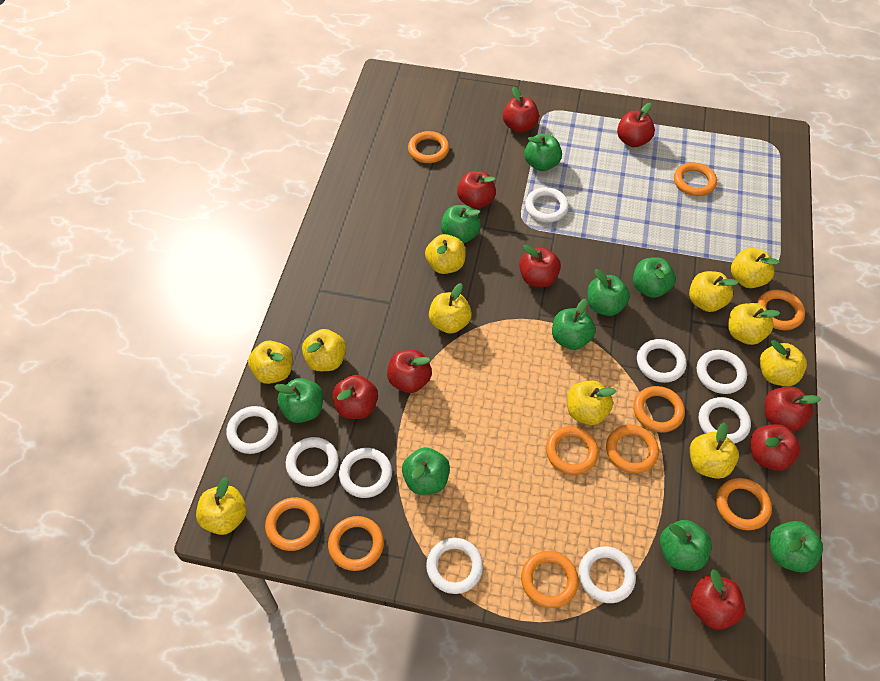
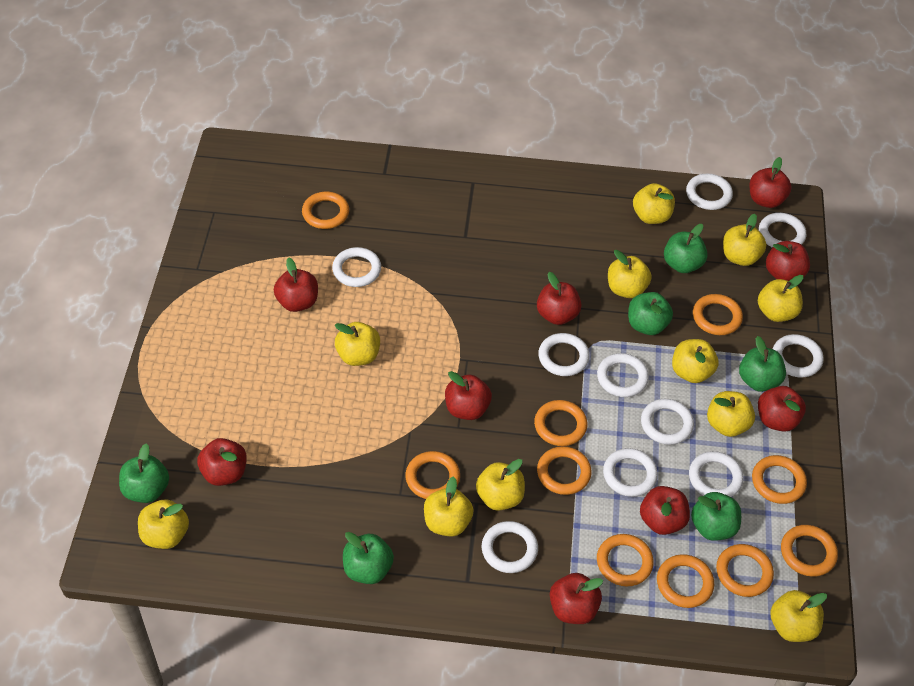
green apple: [274,378,323,423] [402,447,450,495] [441,205,481,243] [524,134,562,171] [552,299,596,350] [587,269,630,316] [633,257,676,298] [660,520,712,571] [769,521,823,572] = 9 -> [119,443,169,503] [343,532,394,584] [628,292,673,335] [664,224,708,273] [691,492,741,541] [739,336,786,392] = 6
white ring: [226,406,278,454] [286,437,339,487] [339,448,392,498] [426,538,483,594] [525,187,569,222] [578,546,636,603] [637,339,687,383] [697,350,747,394] [699,397,751,444] = 9 -> [332,247,381,287] [482,521,538,573] [538,333,590,376] [597,353,649,397] [603,448,658,497] [641,399,694,445] [686,174,733,210] [689,451,744,497] [759,213,806,248] [773,334,824,378] = 10

